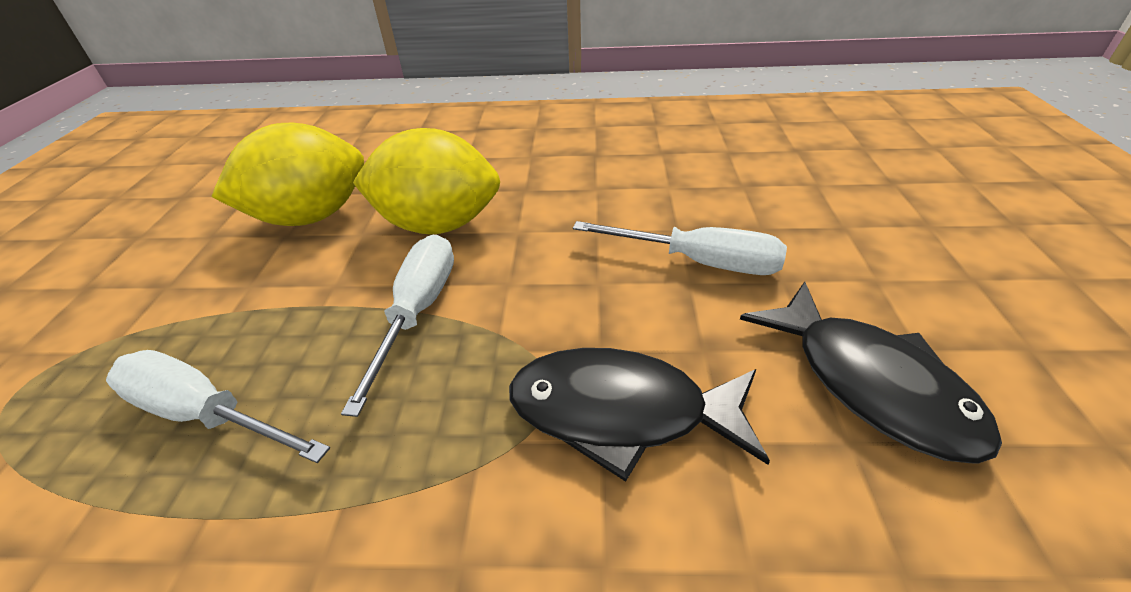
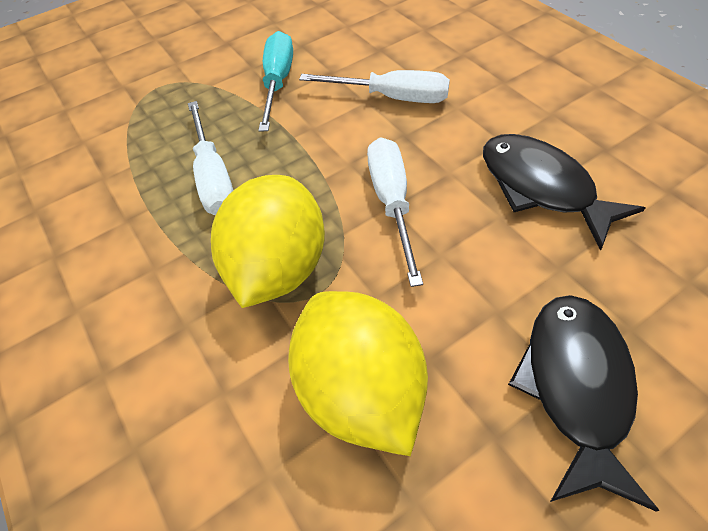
turquoise screwdriver: none = 0 -> [258,31,293,132] = 1

